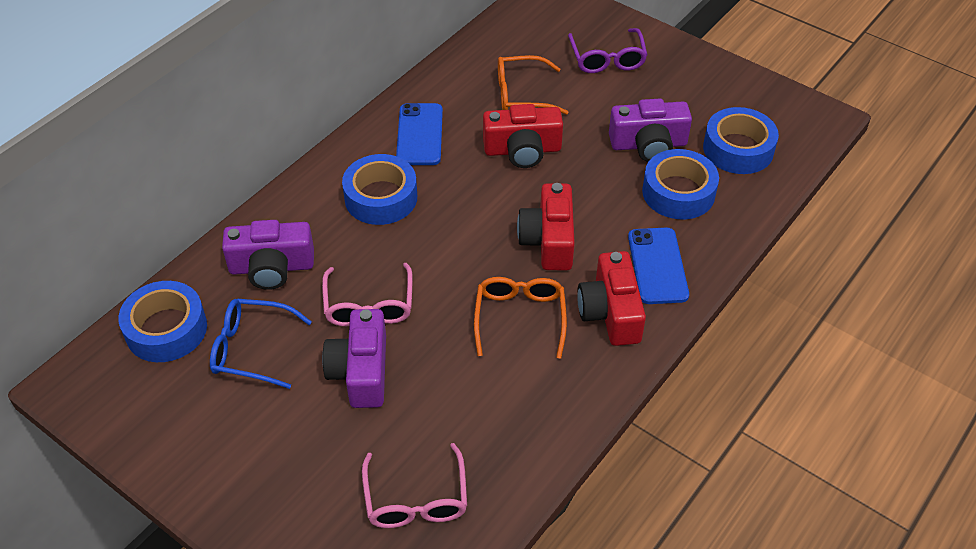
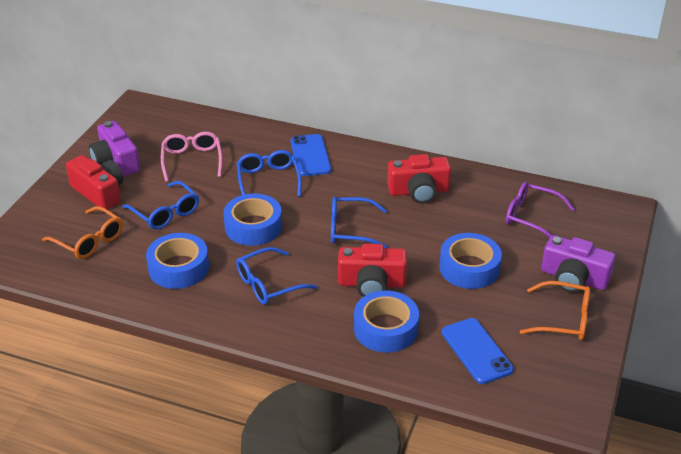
blue glasses: [210,299,312,389] = 1 -> [122,181,199,230] [236,247,318,305] [237,150,301,197] [331,197,387,248] = 4
pink glasses: [322,263,413,326] [362,443,467,528] = 2 -> [161,132,222,182] = 1
purple camera: [222,220,314,290] [322,309,386,408] [609,99,692,162] = 3 -> [89,121,140,176] [541,235,616,293] = 2

